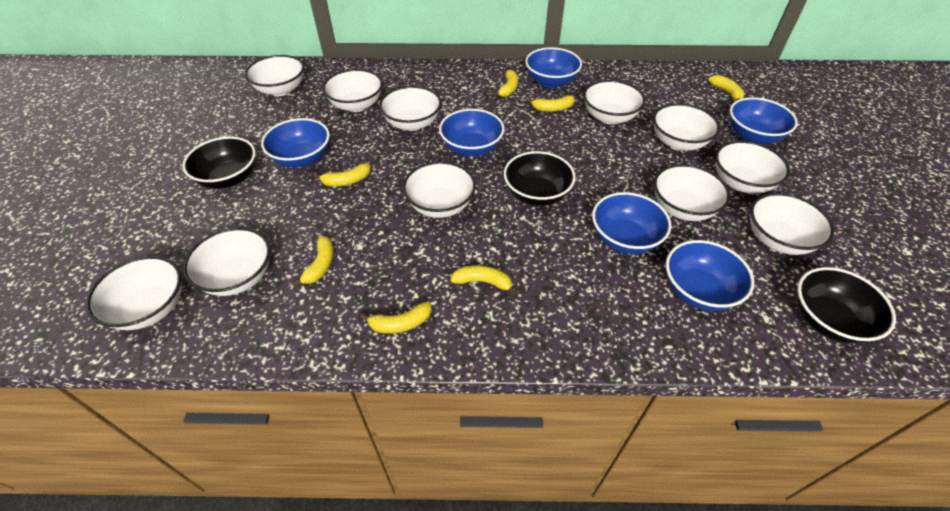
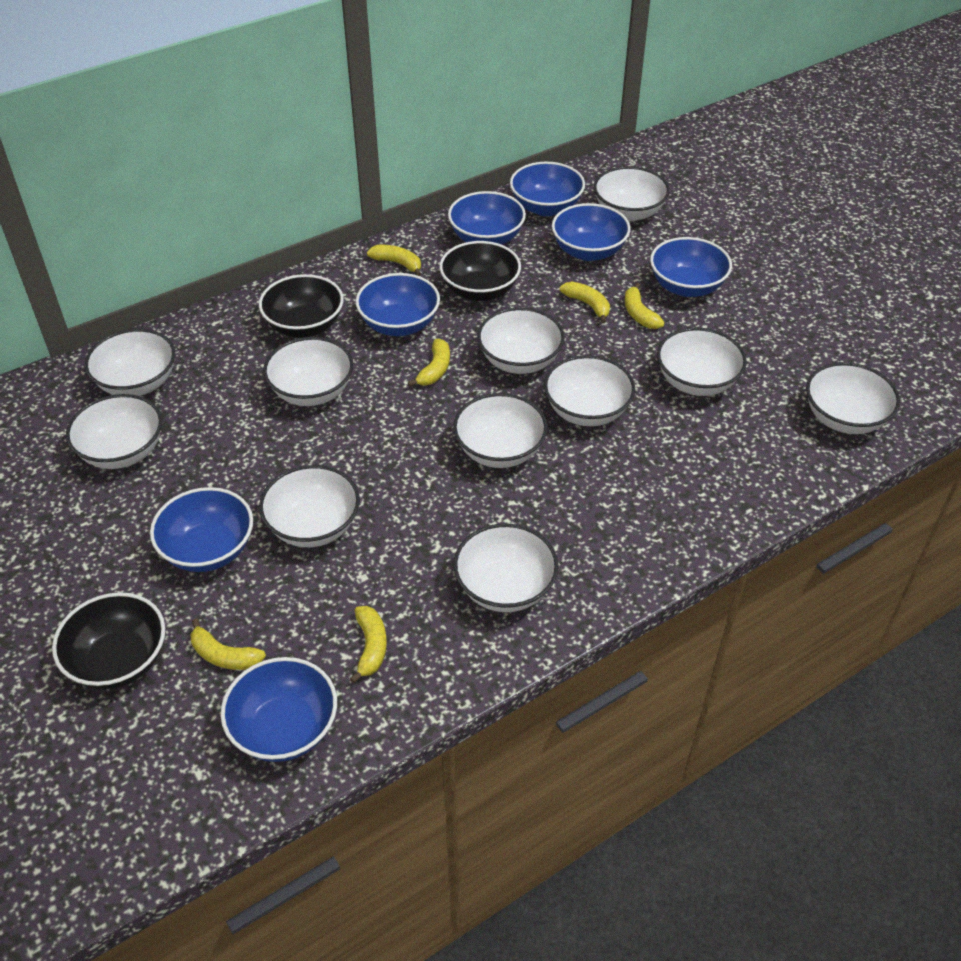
blue bowl: [261,118,330,167] [439,109,504,156] [525,47,582,88] [592,192,672,254] [666,240,754,311] [730,97,798,144] = 6 -> [150,487,253,572] [221,657,337,762] [356,273,440,336] [448,191,526,245] [510,162,585,216] [552,203,631,261] [650,237,732,297] = 7
yellow banana: [292,236,334,287] [314,163,371,186] [360,302,432,334] [450,265,517,296] [493,70,518,97] [526,95,575,112] [708,75,745,101] = 7 -> [190,618,266,670] [350,606,387,683] [367,245,421,276] [408,339,450,387] [560,281,610,323] [625,283,665,329] = 6

